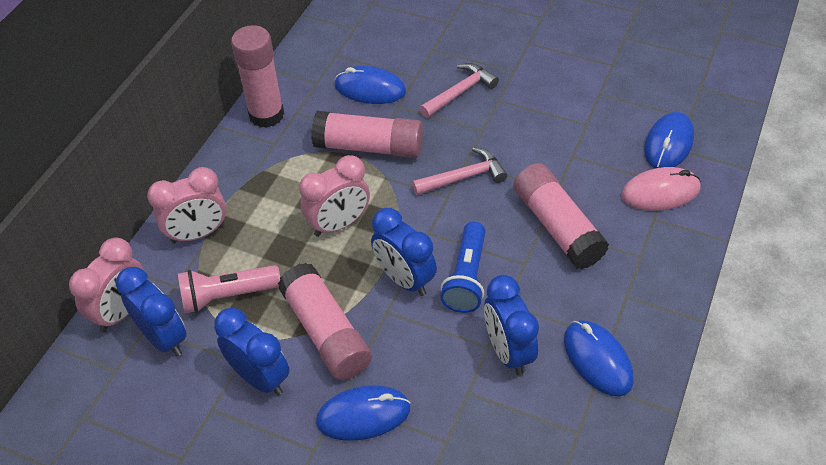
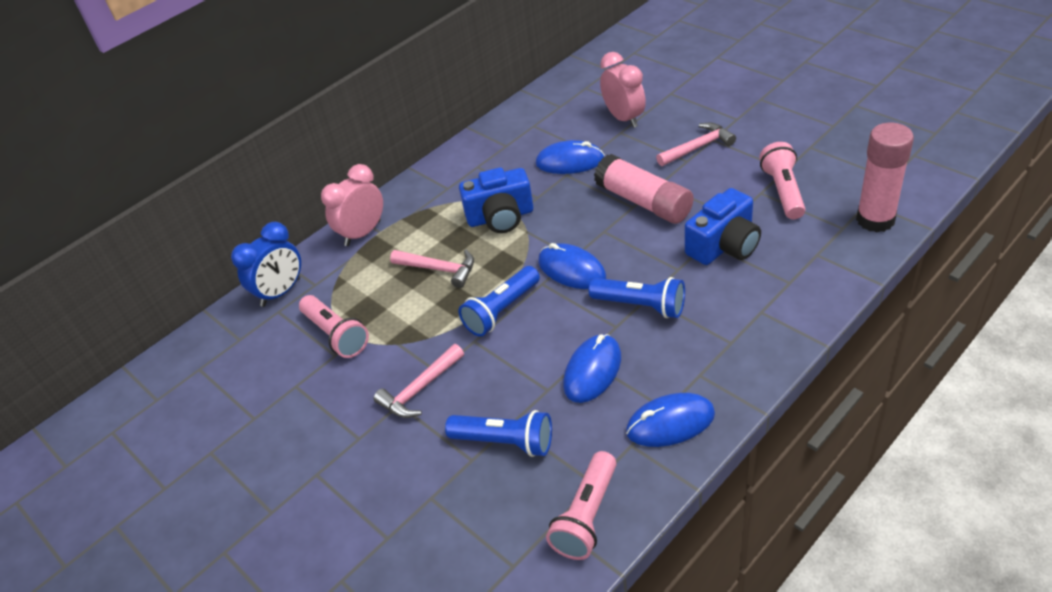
blue camera: none = 0 -> [459,168,533,233] [685,188,761,265] = 2
blue clock: [116,267,187,356] [214,308,290,396] [371,208,437,296] [484,275,539,376] = 4 -> [231,222,301,307] = 1
blue flashlight: [440,222,486,313] = 1 -> [445,410,552,457] [459,266,540,337] [589,277,685,318] = 3
pink clock: [69,238,144,332] [147,167,226,244] [299,155,370,237] = 3 -> [321,164,383,246] [600,52,646,128] = 2
pink flashlight: [178,265,280,313] = 1 -> [299,295,369,358] [546,451,616,560] [759,142,806,219] = 3
pink glue stick: [231,25,284,128] [278,263,372,380] [311,111,423,158] [514,163,609,269] = 4 -> [594,154,694,224] [856,123,914,232] = 2
pink hammer: [412,147,507,195] [420,63,499,118] = 2 -> [374,344,464,418] [390,250,474,288] [656,123,736,166] = 3
pink mouse: [621,167,701,211] = 1 -> none = 0

